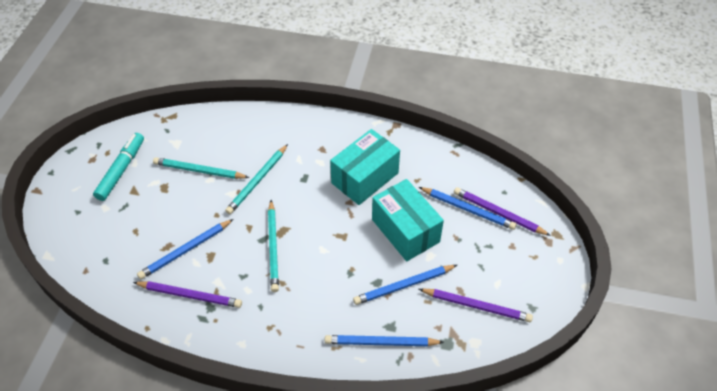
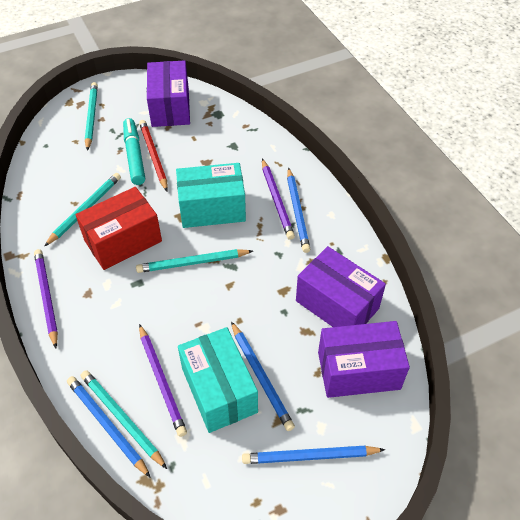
purple box: none = 0 -> [147,60,190,127] [296,246,386,327] [318,321,410,398] = 3
red box: none = 0 -> [76,187,162,270] = 1
red pencil: none = 0 -> [139,120,168,191] = 1
turquoise pencil: [153,157,250,179] [225,144,288,215] [268,200,279,292] = 3 -> [44,173,121,246] [81,370,167,469] [85,82,98,151] [136,249,253,273] = 4

